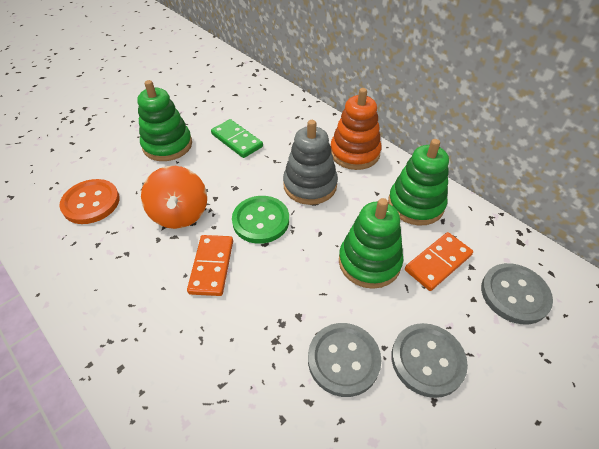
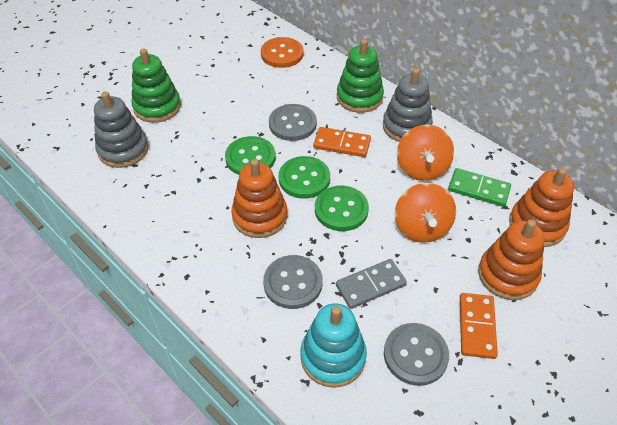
green button: [232,196,289,244] = 1 -> [225,136,276,175] [279,156,330,199] [315,186,369,231] = 3
green stacking toy: [137,80,192,161] [339,198,403,289] [388,139,449,226] = 3 -> [131,48,181,123] [337,39,384,113] = 2
grey domino: none = 0 -> [336,259,407,309] = 1
grey stacking toy: [283,120,338,205] = 1 -> [94,91,149,168] [383,68,433,142] = 2
orange spinning top: [141,166,207,229] = 1 -> [394,183,456,243] [397,124,454,181] = 2
orange stacking toy: [331,88,382,170] = 1 -> [231,159,287,238] [478,219,545,300] [509,168,574,247] = 3
turquoise stacking toy: none = 0 -> [300,303,367,388] = 1

